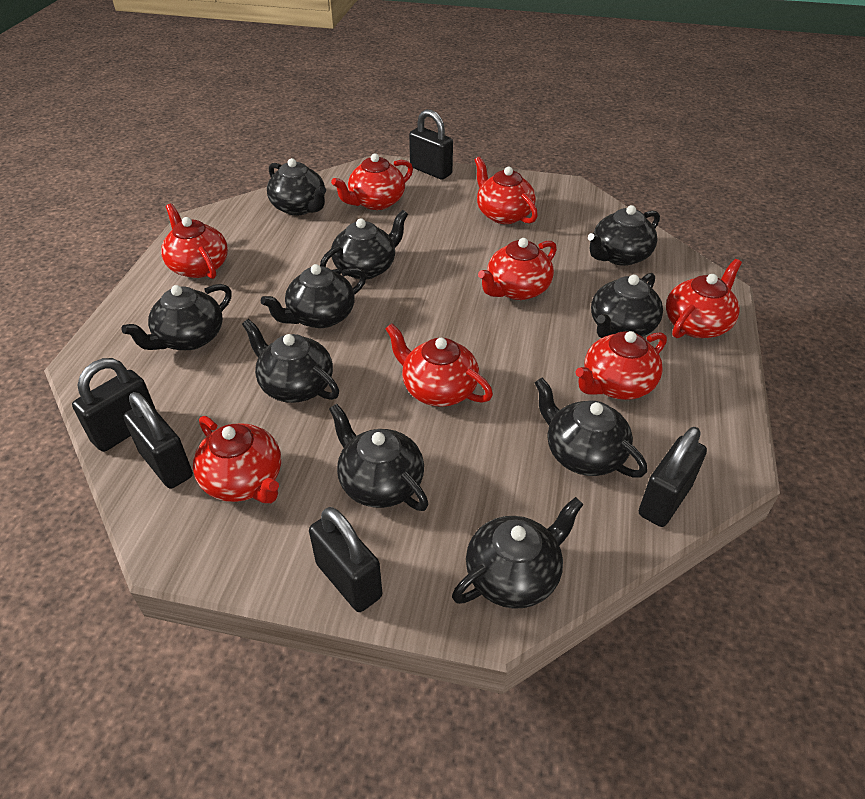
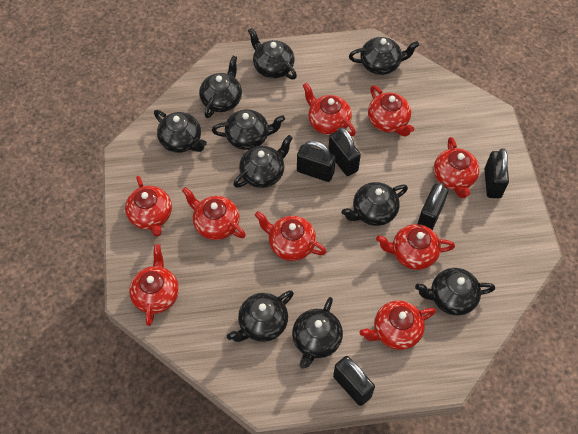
red teapot: [161,203,228,279] [193,416,281,503] [331,153,413,210] [385,323,493,407] [475,156,538,224] [478,238,557,300] [575,331,667,400] [666,259,742,338] = 8 -> [125,176,172,237] [129,244,179,326] [182,187,246,240] [255,211,326,261] [302,83,356,136] [360,300,436,350] [368,85,415,137] [376,224,455,270] [434,137,480,198] = 9

